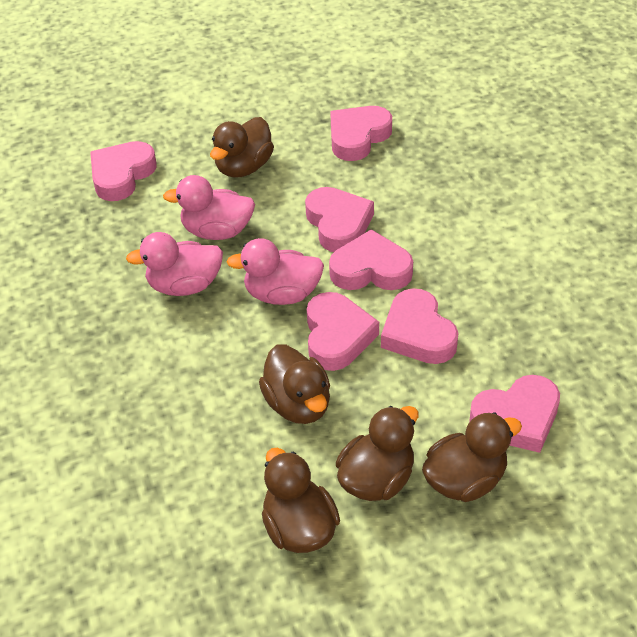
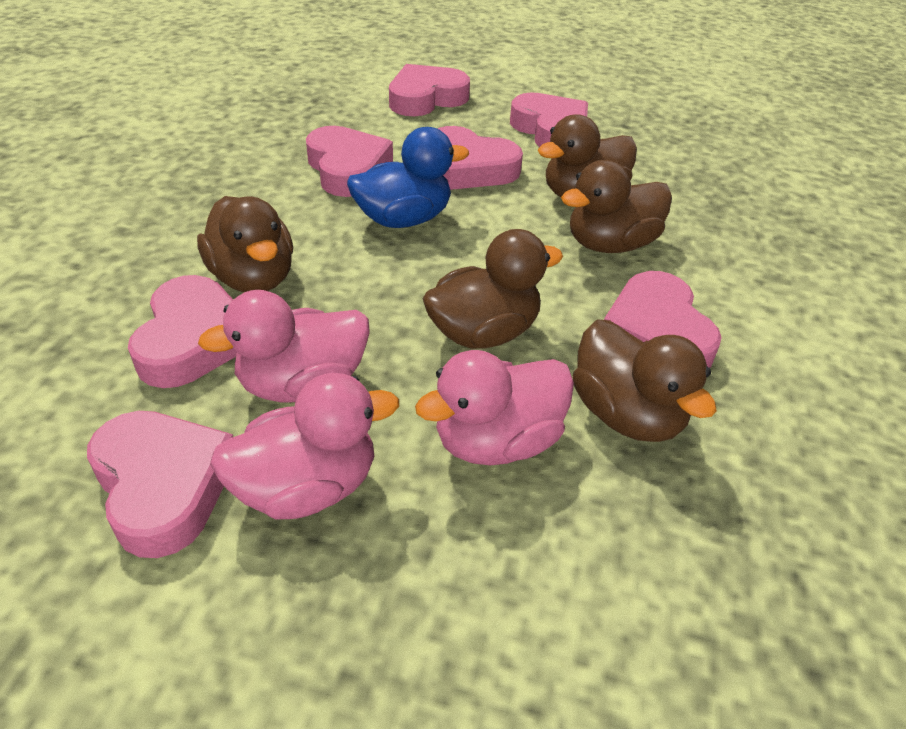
blue duck: none = 0 -> [347,127,469,228] = 1

